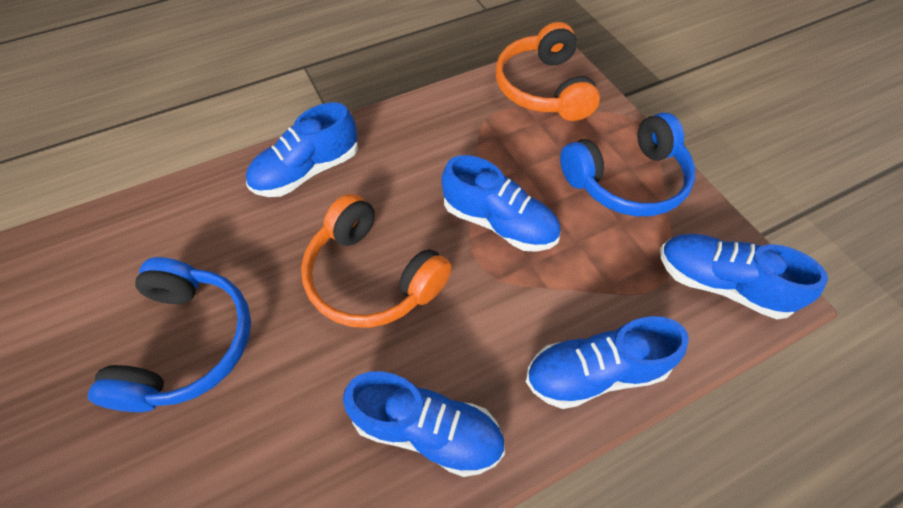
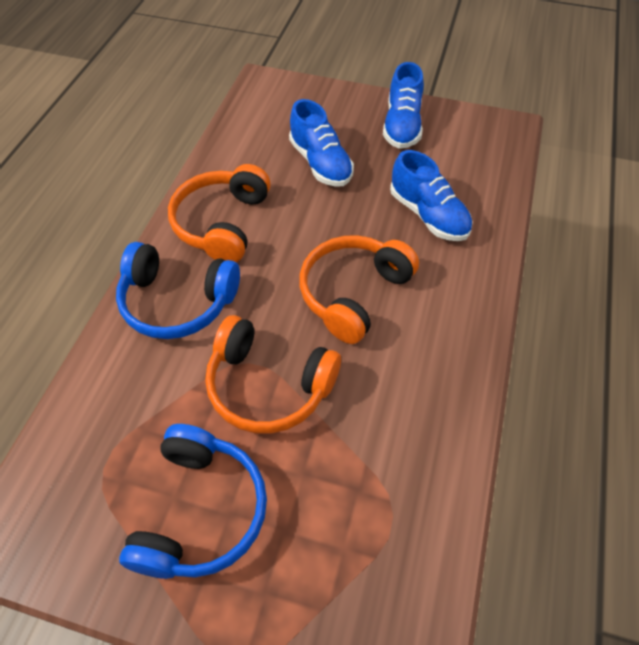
blue shoe: [246,102,358,197] [343,371,505,477] [441,155,561,252] [526,316,689,409] [660,234,828,319] = 5 -> [289,99,354,187] [383,62,424,149] [390,150,473,241] = 3
orange headphones: [301,194,452,328] [495,22,600,121] = 2 -> [168,164,271,263] [205,315,341,434] [299,235,419,344] = 3

